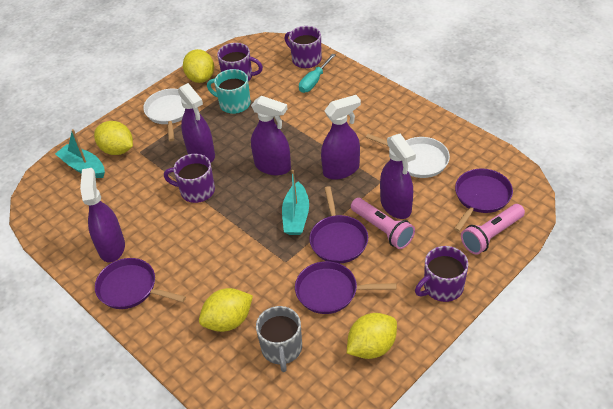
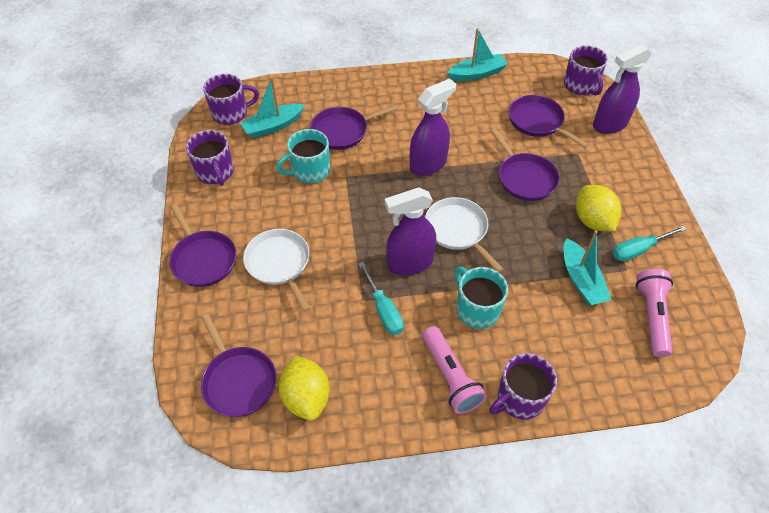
grey mug: [256,306,302,372] = 1 -> none = 0
purple pan: [95,258,186,309] [295,261,396,314] [309,186,368,263] [454,169,513,232] = 4 -> [169,204,236,287] [201,314,277,417] [310,104,399,150] [490,128,560,201] [509,95,589,148] = 5
purple spray bottle: [80,168,125,263] [178,83,215,162] [251,96,291,175] [321,95,361,180] [380,134,416,219] = 5 -> [385,187,436,275] [410,78,456,176] [593,44,652,134] = 3
turquoise boat: [55,129,105,178] [282,170,309,235] = 2 -> [240,77,305,138] [447,28,508,81] [564,230,612,305] = 3
turquoise mug: [207,69,251,114] = 1 -> [276,129,330,183] [455,267,508,329] = 2
turquoise screwdriver: [299,54,335,93] = 1 -> [358,262,404,335] [613,226,687,261] = 2
yellow lemon: [94,121,133,155] [183,49,214,83] [199,288,253,332] [347,313,397,359] = 4 -> [279,355,330,421] [576,185,621,231] = 2

